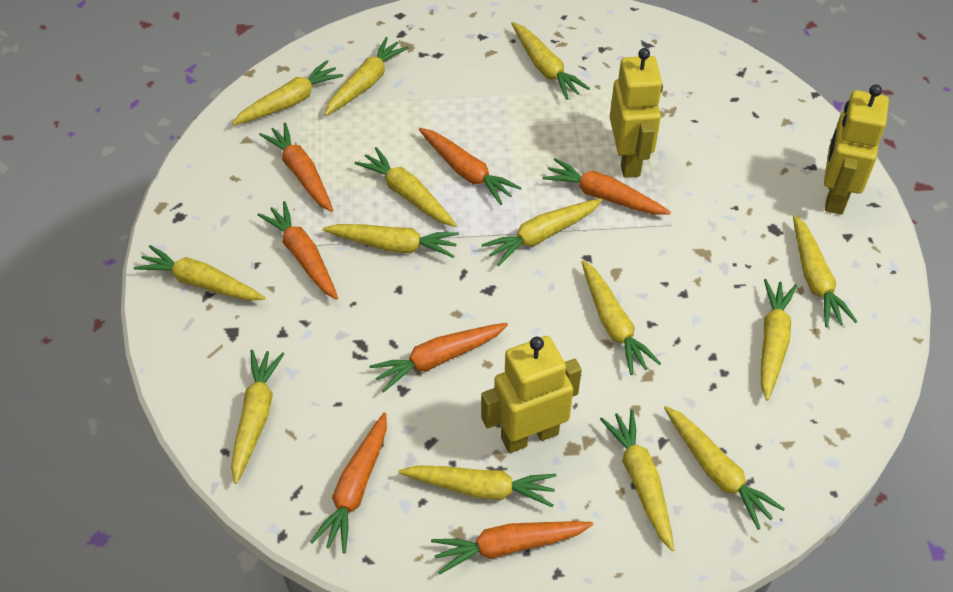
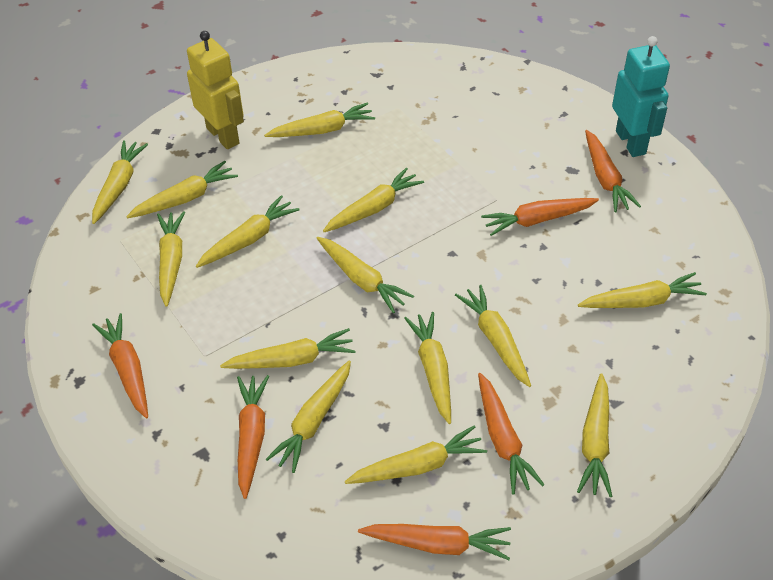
orange carrot: [258,201,338,300] [259,123,333,212] [310,412,387,553] [369,323,508,392] [419,128,521,205] [431,521,593,575] [543,158,671,215] = 7 -> [92,313,148,418] [237,375,269,499] [358,524,511,560] [478,373,545,494] [481,198,599,236] [585,130,641,212] = 6
turquoise robot: none = 0 -> [612,36,670,157] = 1
yellow robot: [481,336,582,453] [610,48,663,178] [824,85,889,215] = 3 -> [187,31,244,149] = 1

